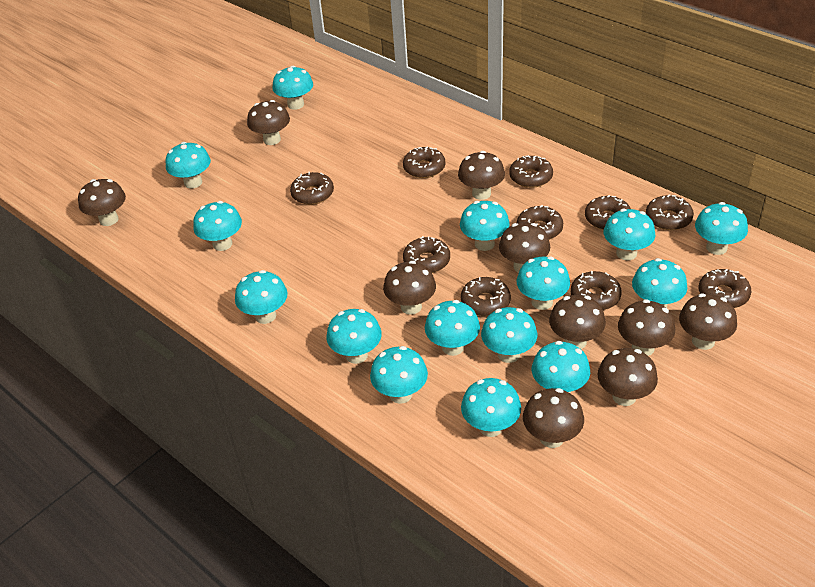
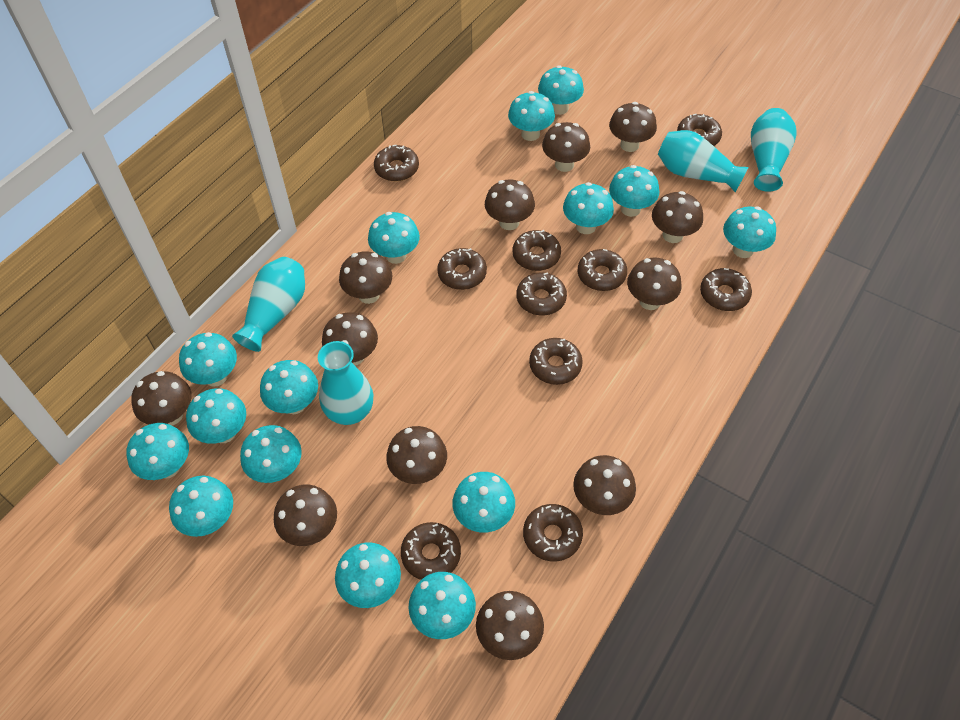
brown mushroom: [78,179,126,226] [247,100,290,145] [383,261,436,315] [458,151,505,200] [499,222,550,273] [523,388,584,448] [549,295,606,349] [598,348,658,406] [618,299,675,356] [679,293,737,350] = 10 -> [131,371,192,425] [274,485,337,546] [322,312,378,365] [339,251,392,304] [386,426,447,484] [476,591,544,660] [485,179,535,230] [542,122,590,172] [573,455,636,515] [609,102,657,152] [627,257,681,310] [652,191,703,243] = 12
turquoise vase: none = 0 -> [232,257,305,352] [318,341,373,425] [658,130,749,193] [751,108,797,192] = 4

